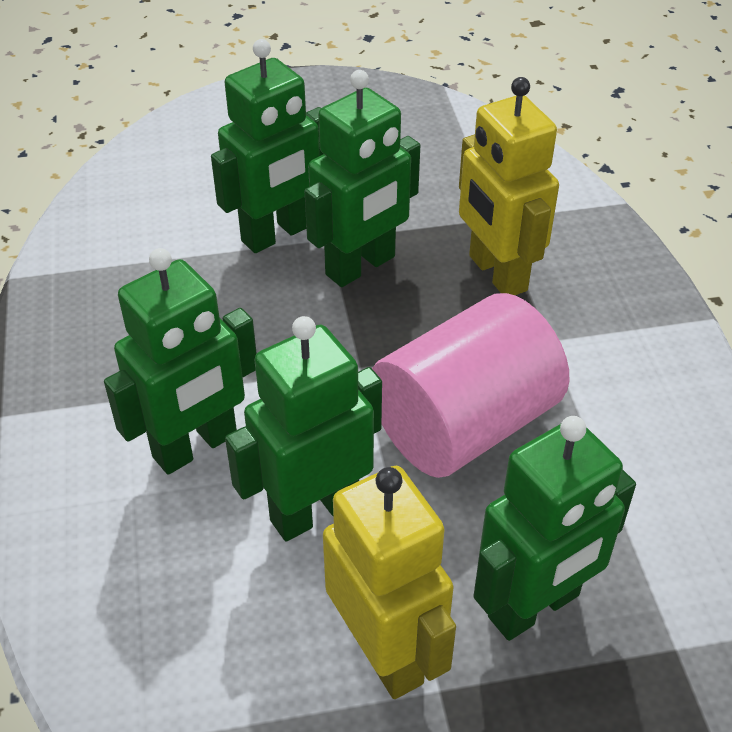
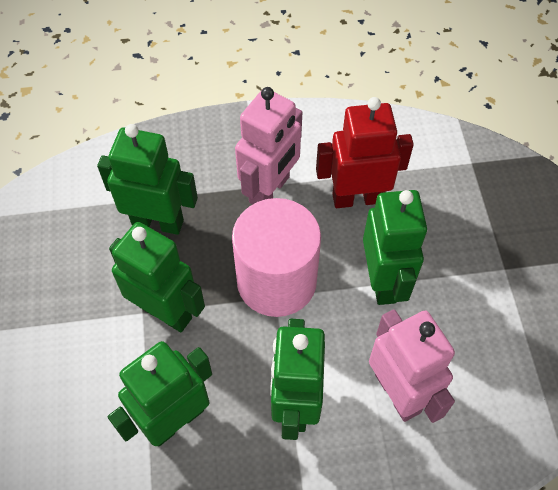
pink robot: none = 0 -> [235,87,302,204] [369,309,455,423] = 2
red robot: none = 0 -> [316,97,414,208] = 1
yellow robot: [323,466,456,699] [459,77,559,295] = 2 -> none = 0

